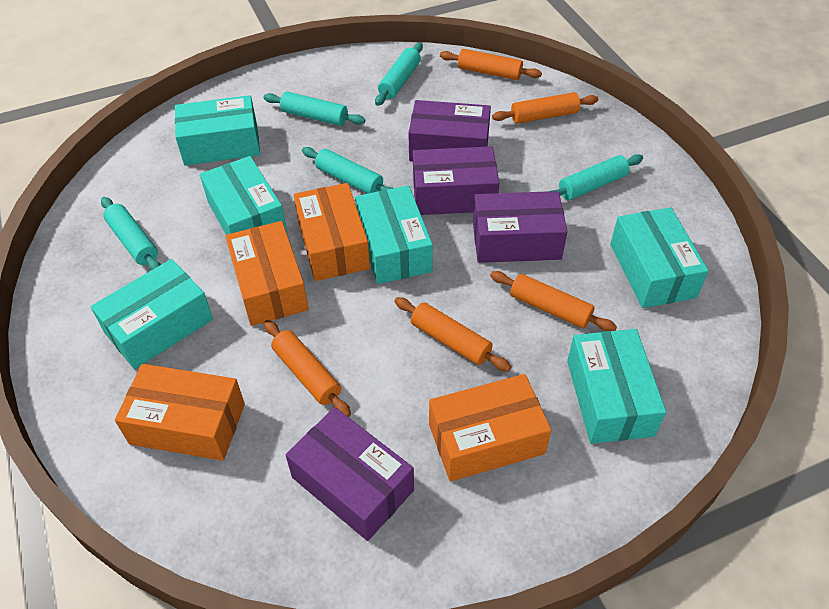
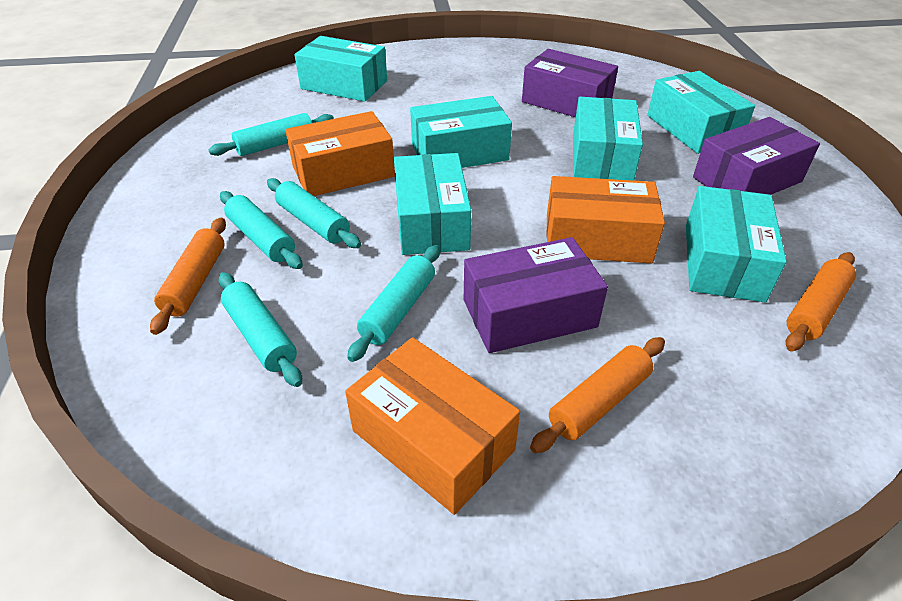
orange box: [115,364,245,461] [225,221,309,326] [294,183,370,281] [429,374,552,481] = 4 -> [285,111,395,196] [345,337,520,515] [546,176,665,263] = 3
orange rolling pin: [264,320,351,417] [394,297,511,372] [440,49,542,80] [490,271,617,331] [492,92,598,124] = 5 -> [150,217,226,335] [530,337,665,453] [785,252,856,351] = 3
purple box: [285,407,414,541] [408,100,491,161] [413,146,499,215] [473,191,568,263] = 4 -> [464,237,608,353] [522,49,618,117] [693,117,820,195] = 3

